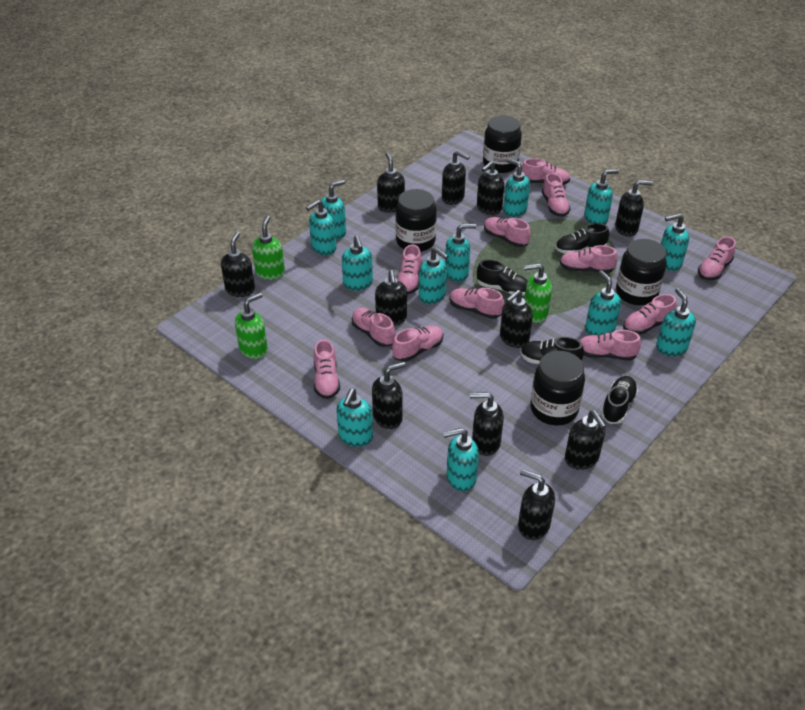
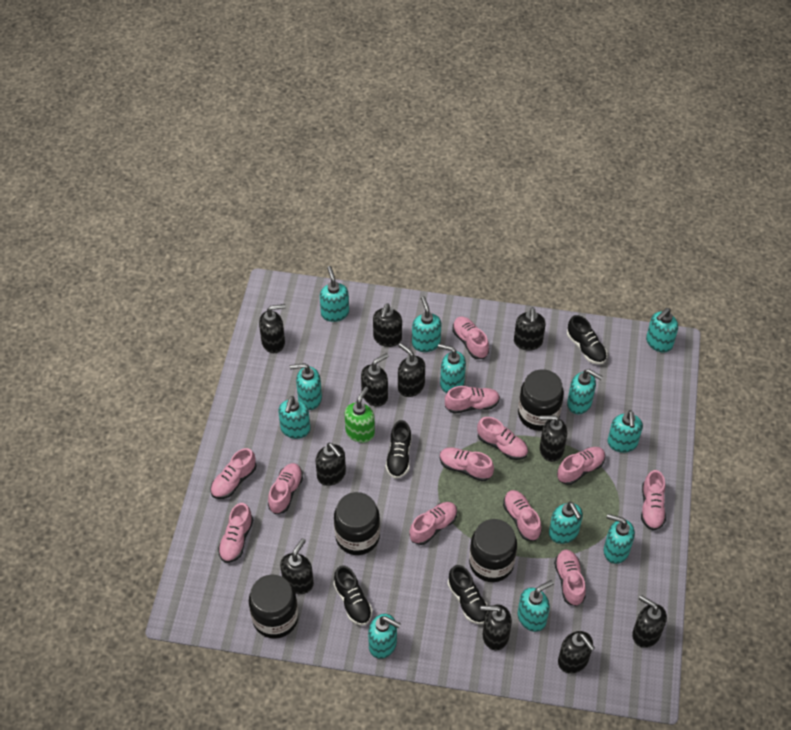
green soap dispenser: [235,293,268,359] [252,216,285,280] [524,263,552,323] = 3 -> [345,387,375,443] = 1

